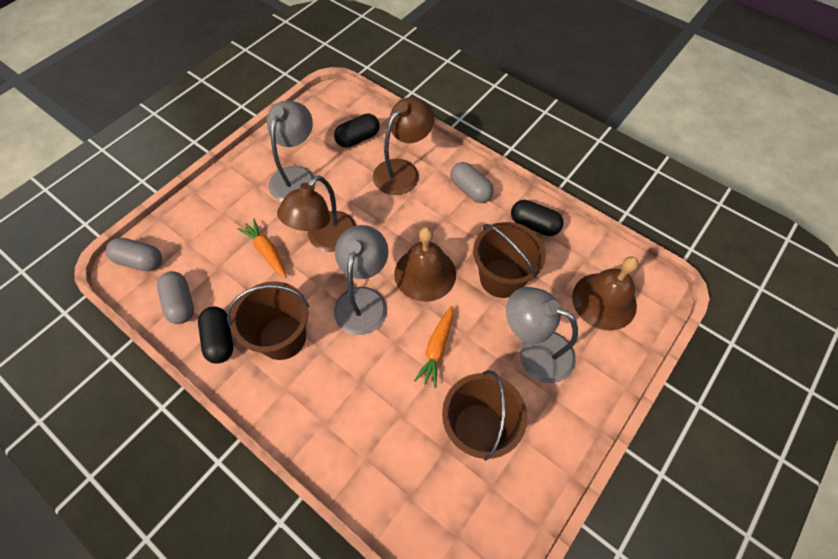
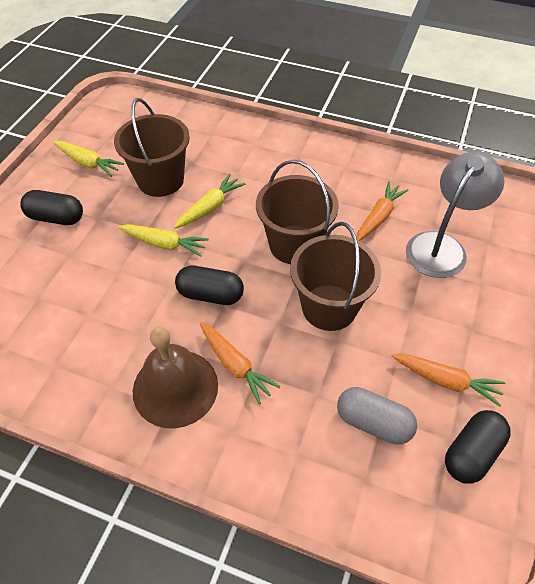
brown bell: [394,227,456,302] [572,256,639,331] = 2 -> [133,327,218,428] = 1
brown lamp: [277,175,356,252] [373,97,435,195] = 2 -> none = 0
grey capsule: [106,238,162,271] [157,271,194,324] [450,162,494,203] = 3 -> [337,387,417,444] = 1
grey lamp: [267,101,315,201] [334,225,389,335] [506,287,578,383] = 3 -> [406,152,505,278] = 1
orange carrot: [237,219,287,278] [414,306,453,388] = 2 -> [200,322,280,404] [357,182,409,241] [392,354,505,407] = 3
yellow carrot: none = 0 -> [53,141,124,177] [118,224,209,257] [174,174,246,229] = 3

